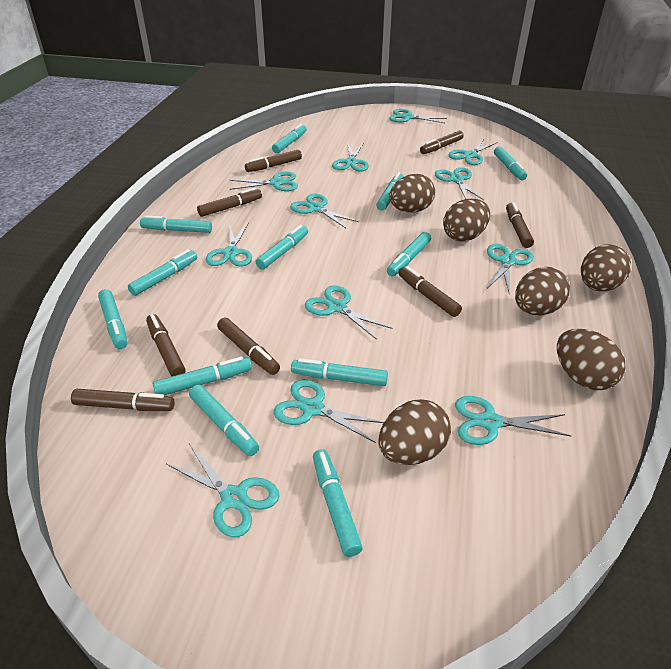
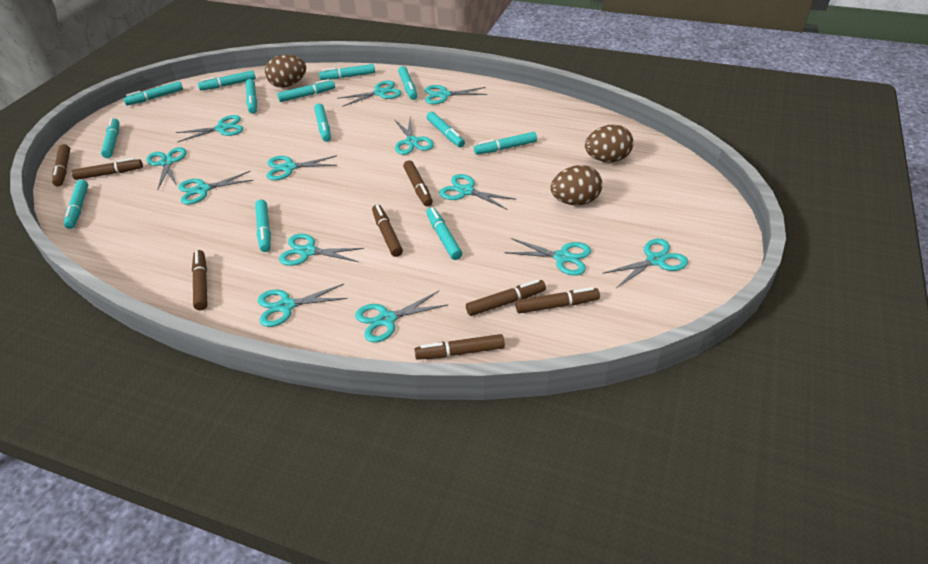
brown egg: [378,399,451,465] [389,174,435,212] [443,198,490,242] [515,267,570,315] [557,329,625,390] [581,244,631,291] = 6 -> [265,55,306,88] [550,165,602,205] [585,124,633,163] = 3
turquoise marker: [98,289,127,349] [128,249,197,296] [140,215,212,233] [153,357,252,395] [189,385,259,456] [256,225,308,269] [272,124,307,153] [291,358,388,386] [313,449,363,557] [376,172,404,211] [387,232,431,276] [494,146,527,180] = 12 -> [64,180,88,229] [101,118,119,158] [123,81,183,106] [198,70,256,91] [245,79,257,114] [255,200,271,252] [277,79,335,102] [314,103,331,142] [319,64,375,80] [398,66,417,100] [426,207,462,260] [427,112,465,147] [474,132,537,155] = 13
turquoise scissors: [166,444,280,537] [206,222,252,266] [230,172,298,191] [274,380,384,443] [290,194,359,228] [305,285,393,340] [332,144,369,172] [389,109,447,123] [435,167,484,200] [448,139,498,165] [455,396,571,445] [487,244,534,295] = 12 -> [147,147,186,190] [176,115,243,142] [178,171,254,205] [258,284,348,327] [267,155,337,180] [279,234,364,266] [337,81,402,107] [355,291,448,343] [394,116,434,155] [425,85,487,104] [439,174,516,210] [504,238,591,276] [602,239,688,288] = 13

